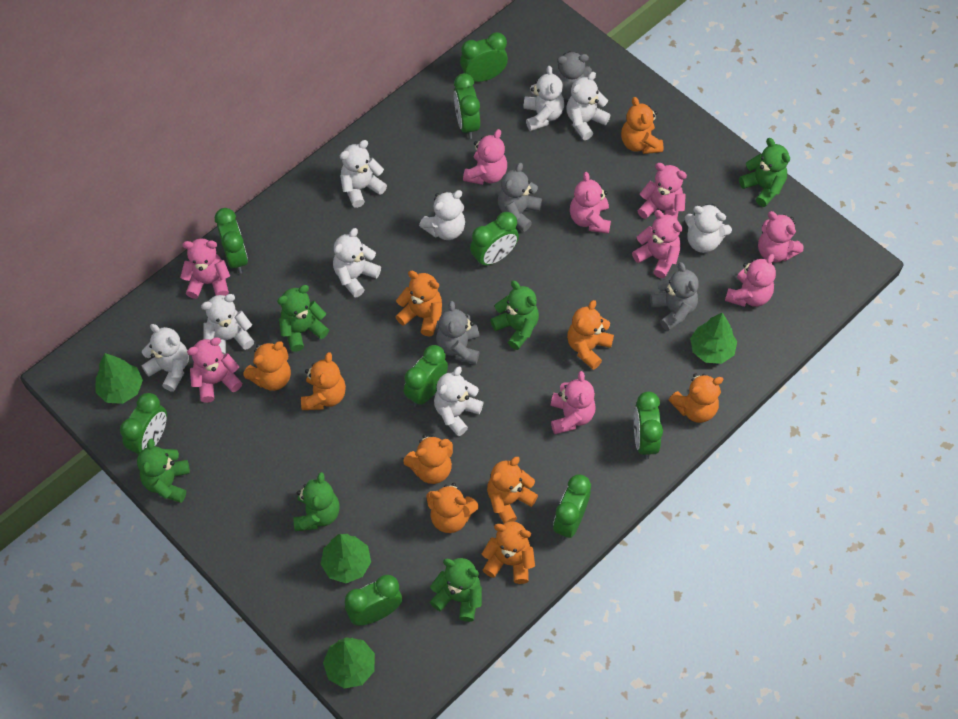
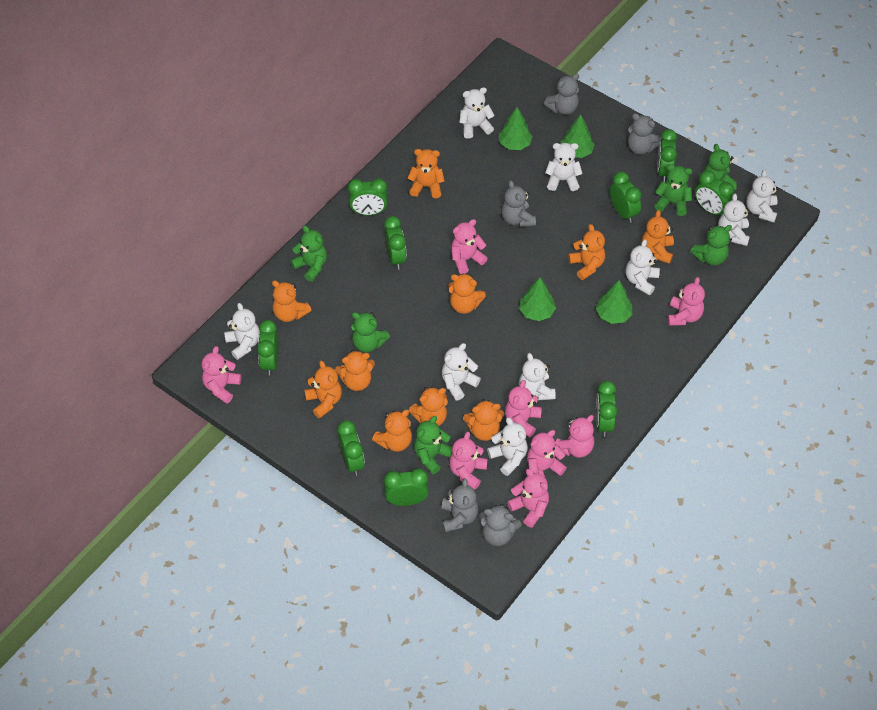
grey teddy bear: [436,301,479,364] [498,163,542,232] [546,51,592,100] [650,262,699,331] = 4 -> [441,478,479,533] [479,504,521,546] [501,180,536,227] [544,74,579,115] [628,113,662,155] = 5
pink teddy bear: [180,238,230,299] [187,337,242,403] [463,129,507,185] [550,371,596,434] [570,172,611,234] [632,210,683,278] [638,163,687,219] [725,254,776,307] [758,211,804,263] = 9 -> [202,346,242,404] [449,432,488,490] [451,219,488,274] [505,380,542,437] [507,469,549,528] [527,430,567,478] [555,415,594,458] [668,277,705,326] = 8

